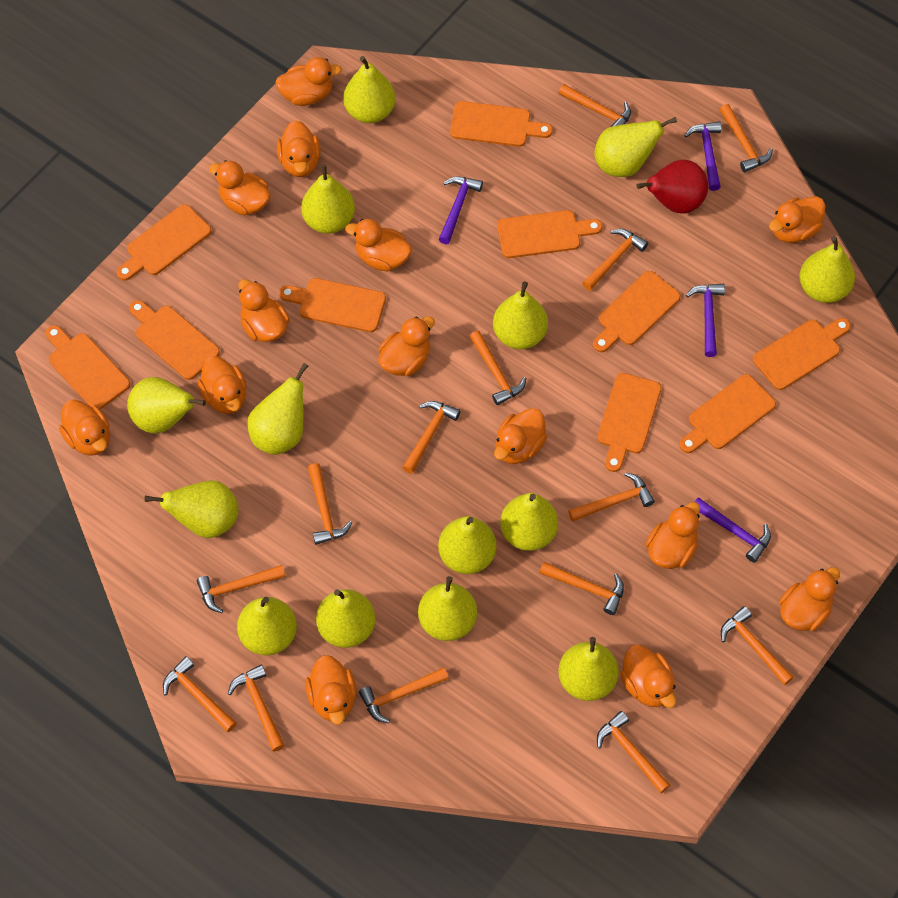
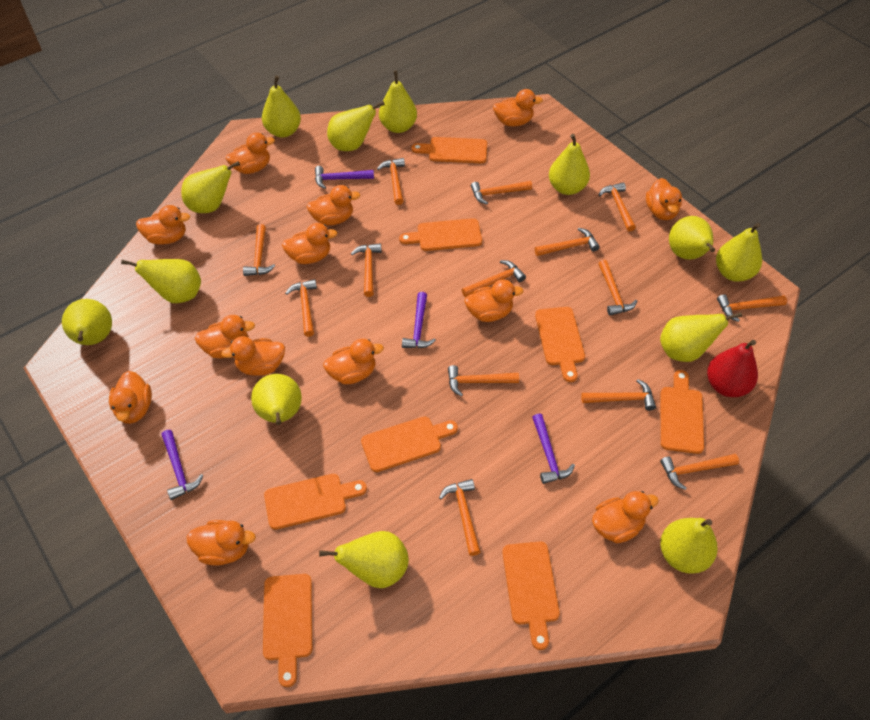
orange cutting board: [45,325,130,409] [117,204,212,281] [129,300,220,380] [279,278,386,332] [450,101,553,147] [497,210,602,258] [593,271,681,352] [597,373,661,472] [679,374,776,453] [753,318,851,390] = 10 -> [263,574,312,687] [264,474,367,530] [361,416,458,472] [399,218,482,251] [412,137,487,163] [502,542,560,650] [535,307,585,382] [661,370,704,454] = 8
orange duck: [59,399,110,455] [197,356,247,414] [209,160,271,215] [238,279,290,342] [275,57,342,106] [277,120,321,177] [305,655,356,725] [345,219,412,271] [378,316,435,376] [494,408,547,464] [620,645,676,708] [646,502,700,569] [769,196,826,243] [779,567,840,631] = 14 -> [109,371,152,424] [136,205,190,244] [186,520,256,565] [195,315,255,358] [221,336,285,376] [226,132,275,174] [282,223,337,264] [307,185,360,225] [323,338,384,384] [465,279,524,322] [493,89,543,126] [592,491,659,543] [646,178,682,220] = 13
yellow pear: [127,377,206,434] [145,480,239,538] [237,597,297,655] [247,363,308,455] [301,164,355,234] [316,589,375,648] [343,56,395,123] [418,576,477,641] [438,516,497,574] [493,281,548,349] [500,493,558,551] [558,637,619,701] [594,117,677,177] [800,236,855,303] = 14 -> [62,299,112,345] [121,259,201,303] [181,161,240,213] [251,374,302,425] [262,76,301,138] [319,531,409,588] [327,101,385,151] [379,71,417,133] [549,134,590,195] [660,312,742,362] [660,518,717,574] [669,216,715,260] [716,223,762,282] = 13

